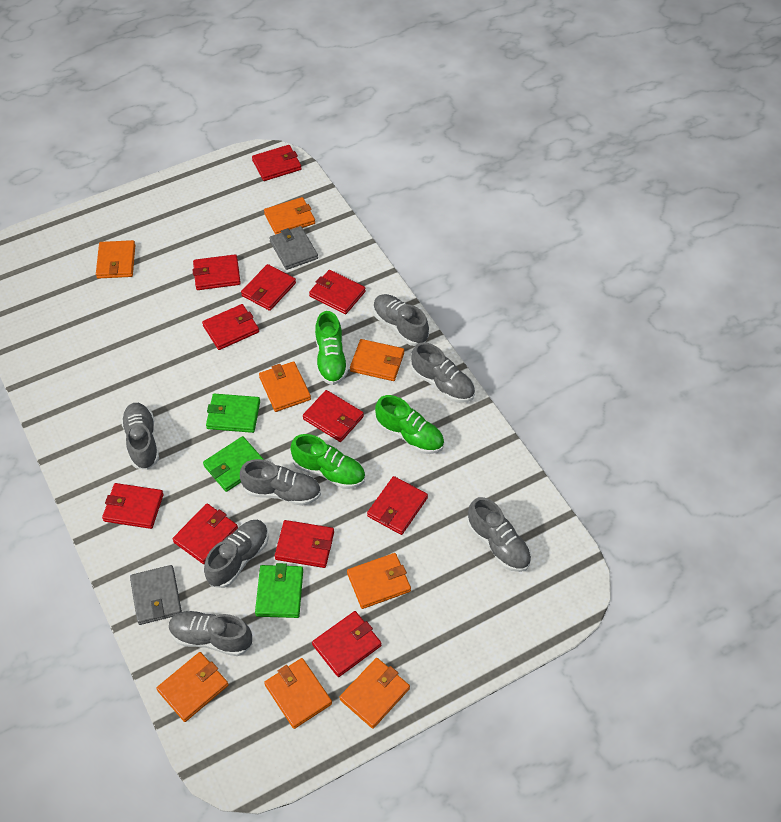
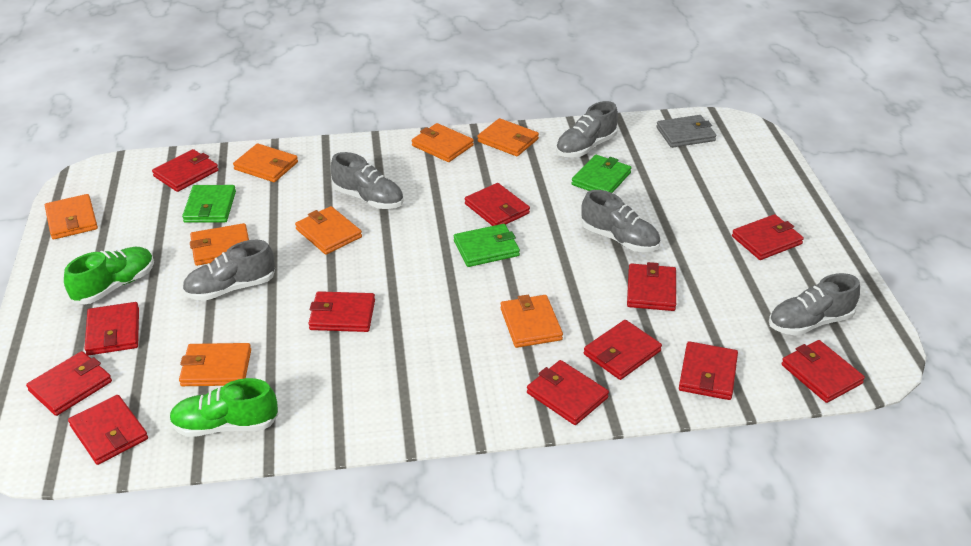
green shoe: [290,434,365,489] [315,311,348,385] [375,395,444,454] = 3 -> [64,247,154,304] [169,378,278,437] = 2
grey shoe: [121,403,159,470] [169,611,252,656] [204,520,269,588] [240,459,321,506] [373,294,429,346] [411,342,475,403] [467,497,531,572] = 7 -> [182,240,275,301] [331,152,404,209] [556,101,618,158] [581,190,660,252] [769,273,860,336] = 5
grey wallet: [130,565,182,625] [269,226,318,270] = 2 -> [656,115,716,148] = 1
red wallet: [102,483,164,529] [173,504,238,564] [193,254,241,290] [202,304,259,350] [241,264,296,311] [252,145,302,181] [275,520,334,568] [303,390,364,442] [309,270,366,314] [312,611,382,677] [367,476,428,535] = 11 -> [26,351,112,416] [68,395,148,465] [84,302,139,356] [152,149,219,192] [308,291,375,332] [465,183,530,226] [527,360,609,425] [584,320,662,380] [627,262,676,311] [679,341,738,400] [732,214,804,260] [781,340,865,403] = 12

